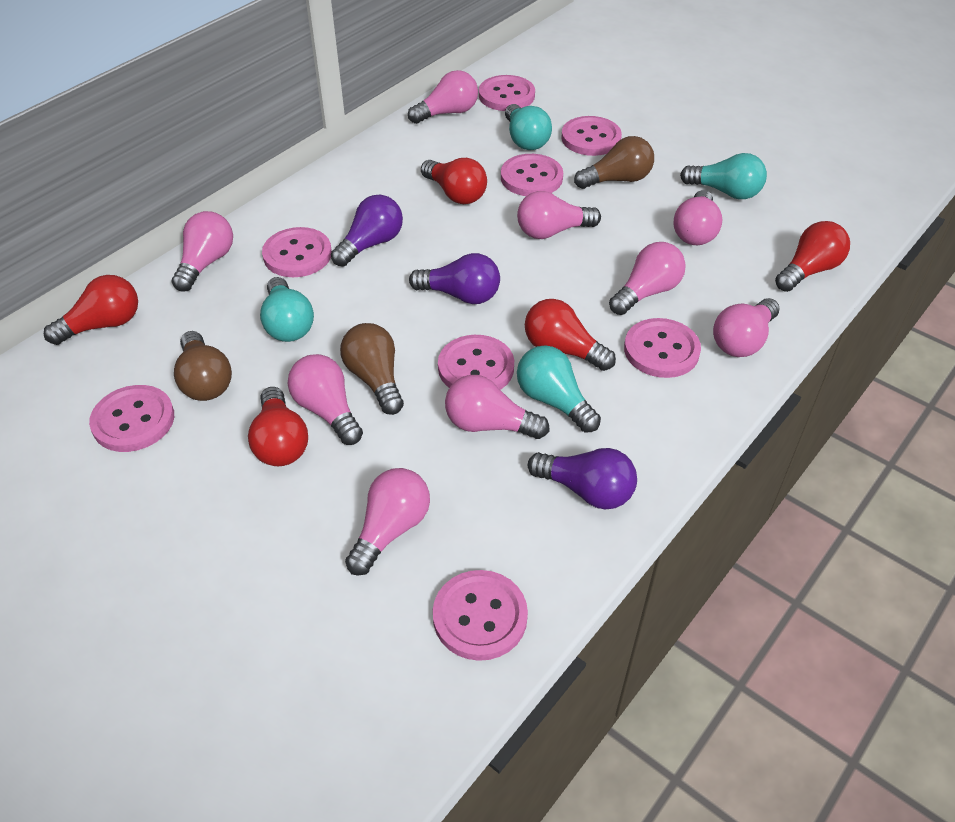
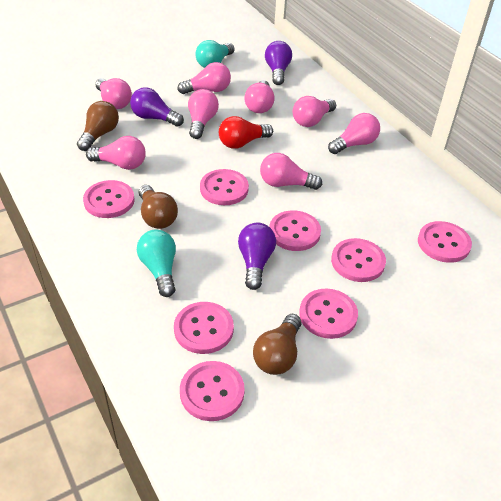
pink light bulb: [171,211,233,291] [288,354,363,445] [345,468,430,576] [408,70,478,124] [445,375,549,439] [517,191,601,239] [609,242,686,315] [673,190,722,245] [713,298,780,357] = 9 -> [86,136,146,170] [95,78,132,109] [177,62,231,94] [188,89,219,139] [244,80,275,113] [260,153,322,190] [293,96,336,127] [328,113,380,154] = 8
red light bulb: [44,275,138,345] [248,387,308,466] [421,158,487,204] [525,299,616,371] [775,221,850,292] = 5 -> [219,116,273,149] = 1
turquoise light bulb: [260,277,314,342] [505,104,552,150] [517,345,601,433] [680,153,767,199] = 4 -> [137,229,176,297] [195,40,235,68] = 2

